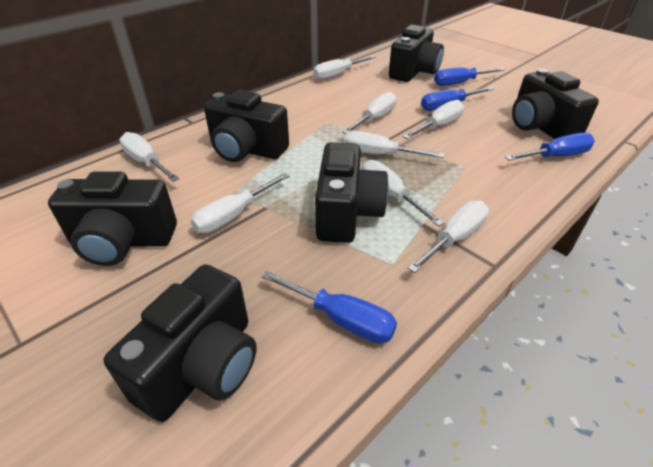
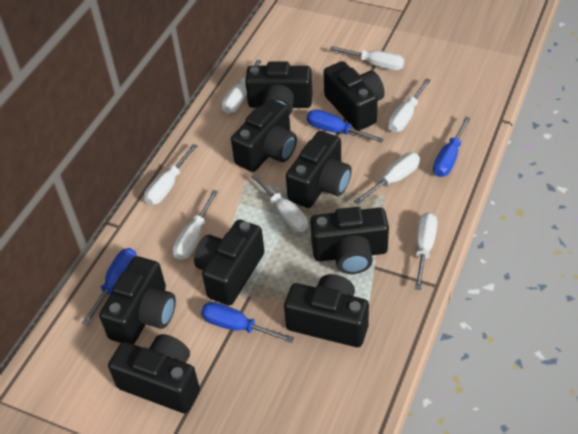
black camera: [48,171,177,266] [103,264,257,422] [204,90,289,162] [315,142,389,243] [389,25,444,82] [512,68,599,139] = 6 -> [99,256,176,344] [108,334,200,414] [194,220,264,306] [231,99,297,172] [245,61,312,115] [284,274,369,347] [286,131,352,208] [310,207,389,274] [324,61,385,131] = 9

